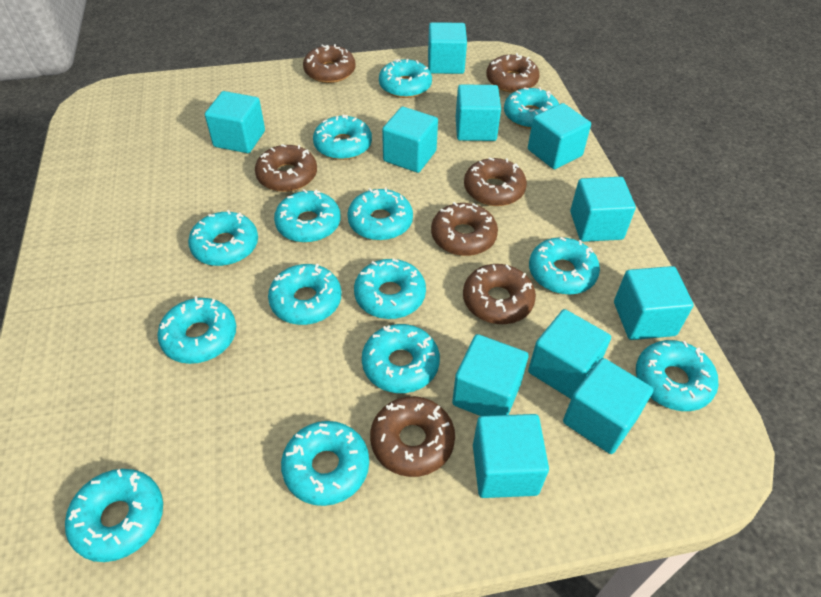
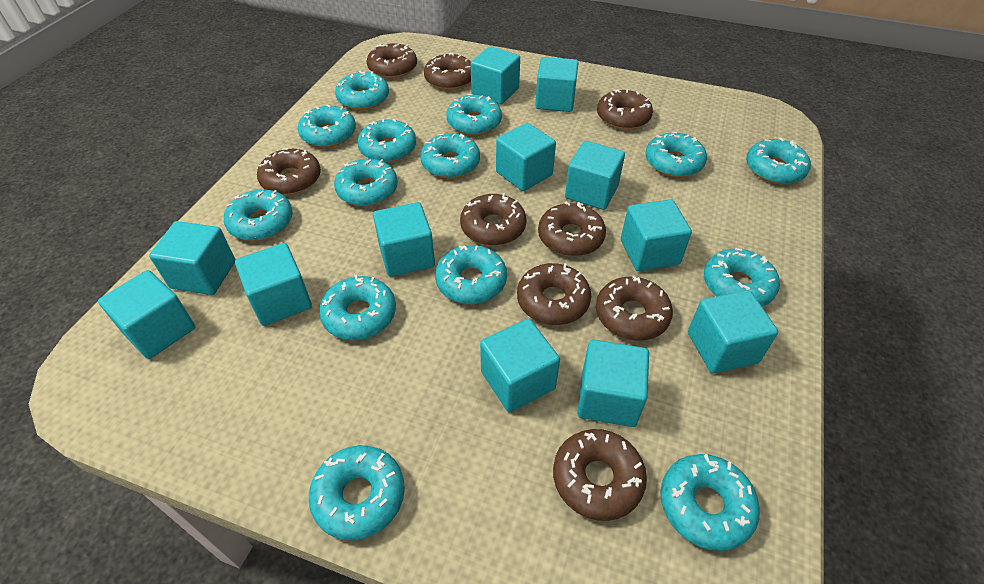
brown donut: [255,144,317,192] [303,44,356,83] [370,396,455,477] [431,202,498,256] [463,264,536,324] [464,157,527,206] [486,53,540,93] = 7 -> [257,148,321,195] [367,43,417,78] [424,53,471,90] [460,193,526,245] [517,263,591,325] [538,201,606,256] [553,429,647,521] [596,276,673,340] [597,89,653,130] = 9
turquoise cube: [205,91,265,153] [382,107,438,173] [428,22,467,74] [452,334,528,416] [456,84,501,141] [473,414,549,498] [528,103,591,169] [528,309,611,399] [563,358,653,454] [570,177,636,242] [614,266,693,340] = 11 -> [98,270,195,359] [149,221,235,295] [235,243,312,326] [373,202,435,277] [471,46,520,104] [480,319,560,412] [496,123,556,191] [535,57,579,112] [565,141,625,210] [577,340,649,427] [621,199,692,271] [688,290,778,374] = 12

